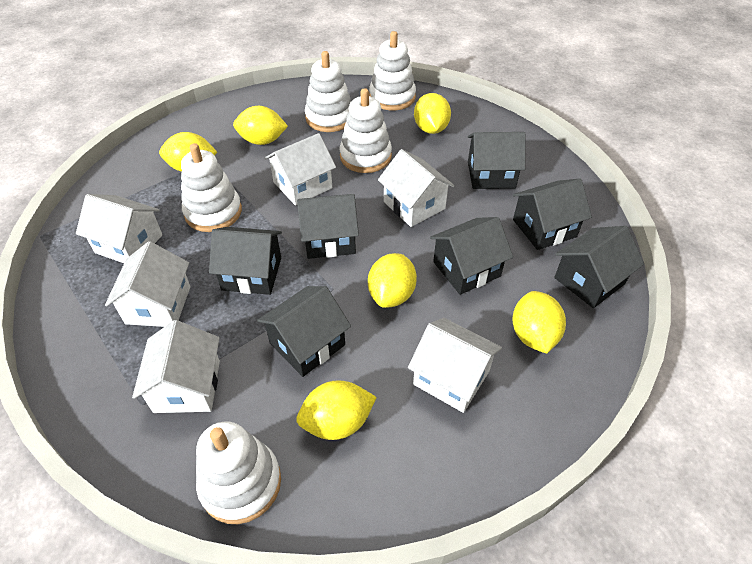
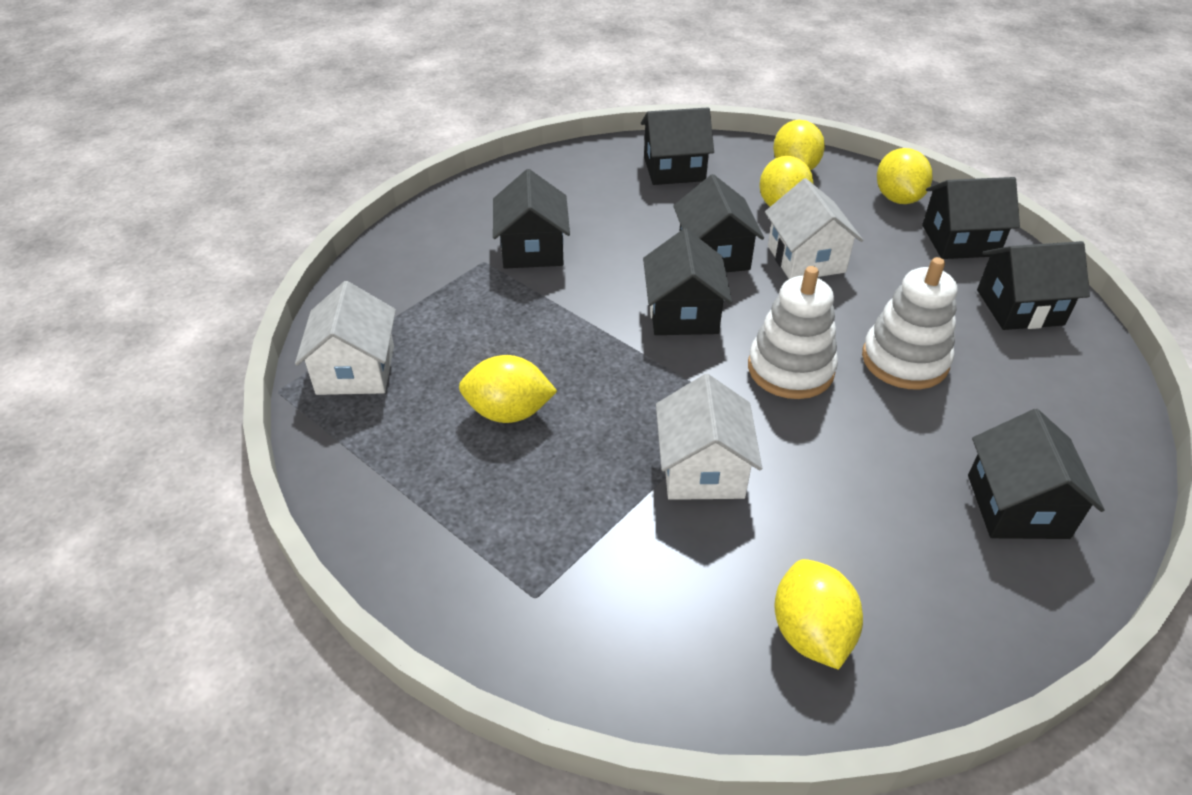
white house: [76,194,162,263] [105,241,191,327] [132,320,220,413] [264,133,336,205] [378,149,455,227] [408,318,502,413] = 6 -> [295,281,396,395] [656,374,762,500] [765,178,863,279] = 3
white stacking toy: [181,143,242,232] [196,421,281,524] [305,51,351,132] [339,88,392,173] [369,31,416,110] = 5 -> [748,266,838,399] [862,257,957,389] = 2
yellow lemon: [159,132,217,172] [233,106,288,145] [296,380,377,440] [368,253,417,308] [414,93,451,134] [512,291,566,354] = 6 -> [459,355,557,423] [759,156,814,207] [773,120,825,171] [774,559,863,670] [877,148,932,204] = 5

